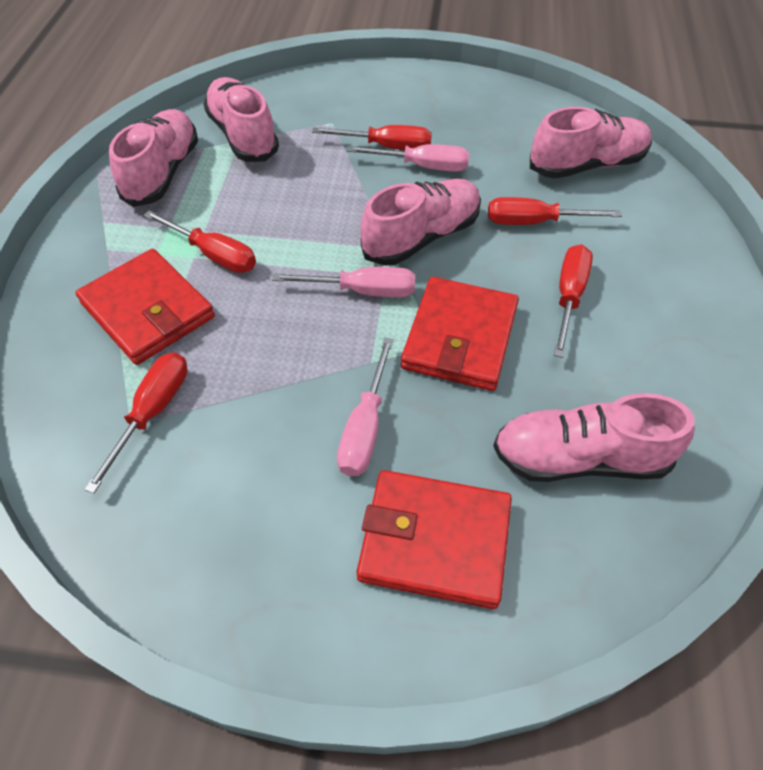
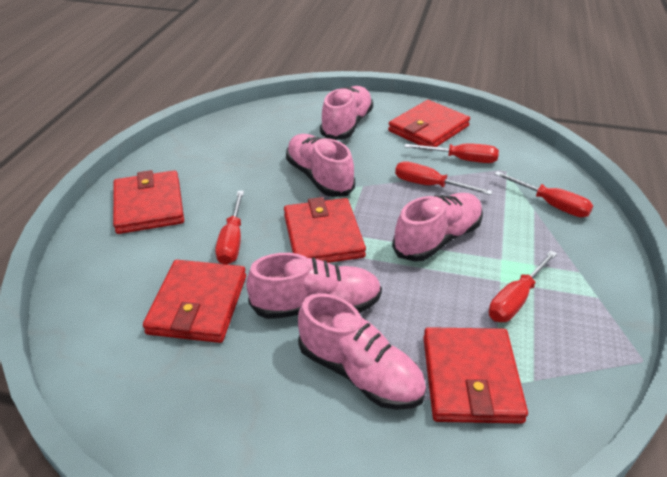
pink screwdriver: [272,267,415,297] [337,338,394,476] [346,144,469,172] = 3 -> none = 0
red wallet: [75,249,215,365] [357,470,512,609] [401,277,519,391] = 3 -> [113,170,184,234] [143,260,246,343] [284,197,366,263] [388,100,470,147] [423,327,528,424] = 5

